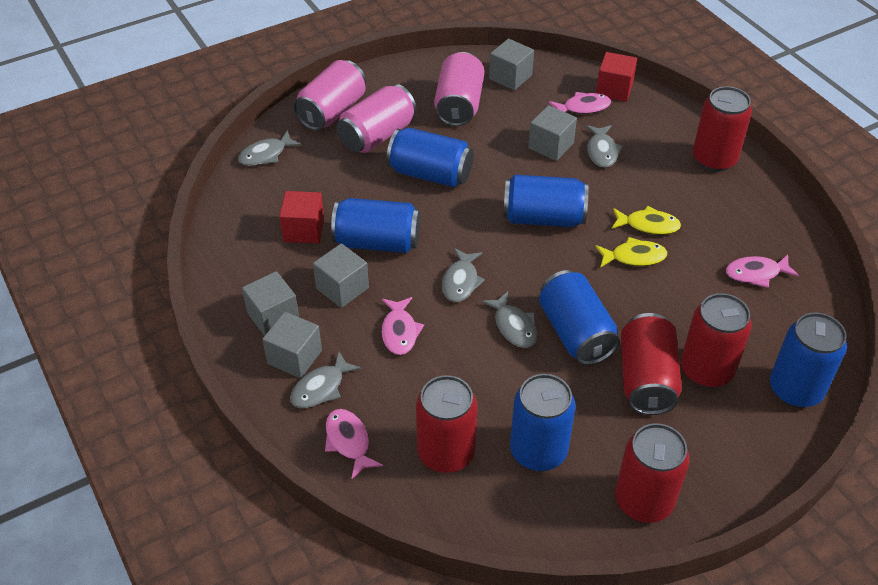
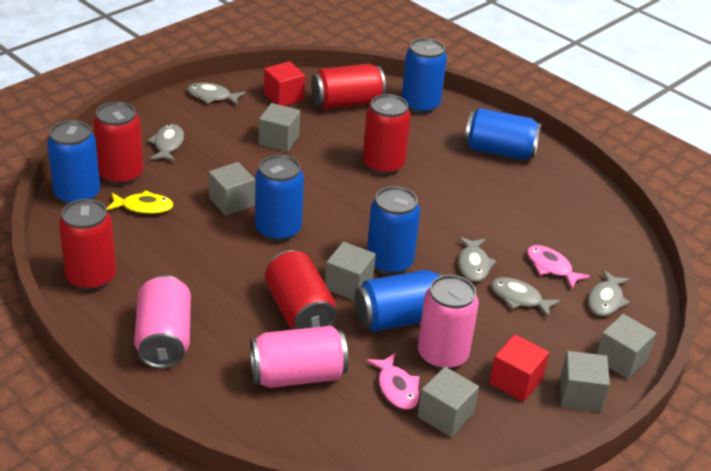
grey cube: [242,271,299,336] [262,312,322,378] [313,243,369,308] [489,39,534,90] [528,105,577,161] = 5 -> [209,162,255,216] [259,103,300,152] [325,242,376,301] [418,367,479,437] [560,351,610,412] [597,314,656,379] = 6
pink fish: [325,409,383,480] [381,297,424,355] [549,92,611,114] [726,255,799,288] = 4 -> [367,353,419,410] [527,245,590,288] = 2
yellow fish: [595,237,667,268] [611,206,681,235] = 2 -> [106,190,174,214] = 1

